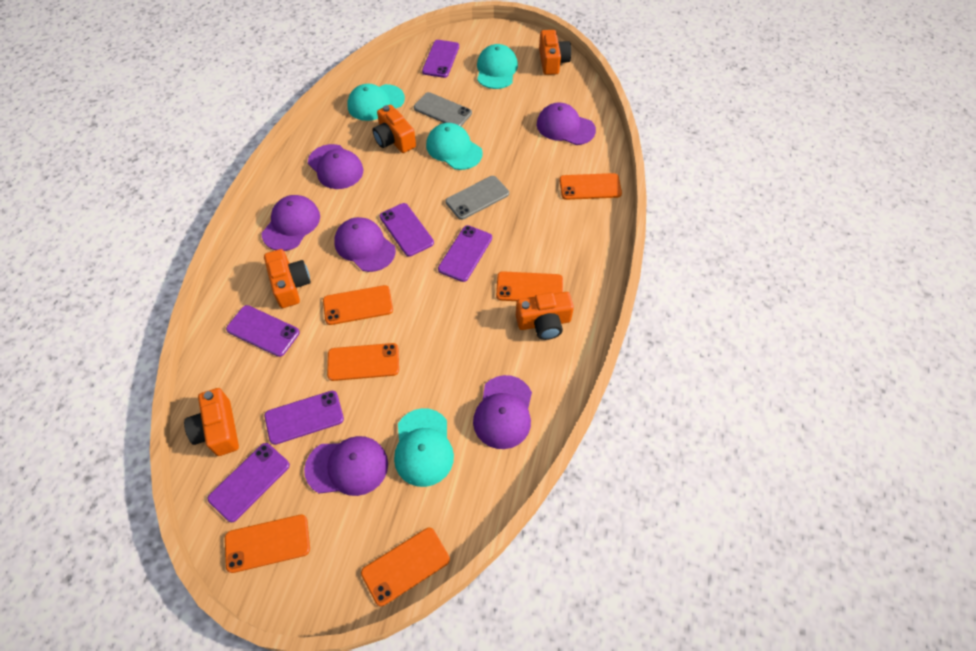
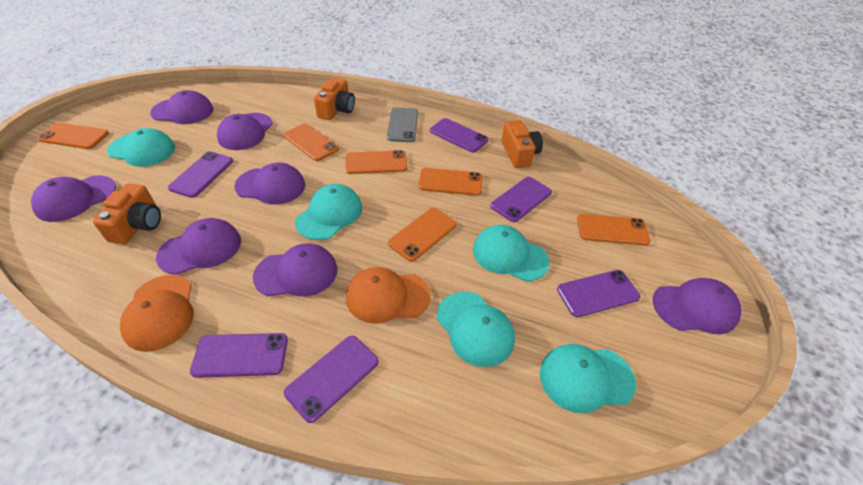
grey phone: [414,92,472,126] [445,176,509,220] = 2 -> [387,107,418,142] = 1
orange camera: [184,388,239,456] [264,249,311,308] [372,105,416,153] [516,292,574,340] [539,30,571,75] = 5 -> [93,183,161,244] [314,78,355,120] [502,120,543,168] = 3
orange cap: none = 0 -> [120,275,194,352] [346,267,431,324] = 2
purple cap: [261,195,320,251] [304,436,388,496] [308,144,363,189] [334,217,396,272] [473,375,532,449] [537,102,596,145] = 6 -> [31,175,116,222] [150,90,213,124] [156,218,241,275] [217,113,273,150] [234,163,305,205] [253,243,337,297] [653,278,742,334] = 7
turquoise cap: [347,84,405,121] [394,408,454,487] [426,123,483,170] [477,44,518,89] = 4 -> [107,128,175,167] [295,184,362,240] [437,291,515,367] [473,225,550,282] [540,344,636,413] = 5

